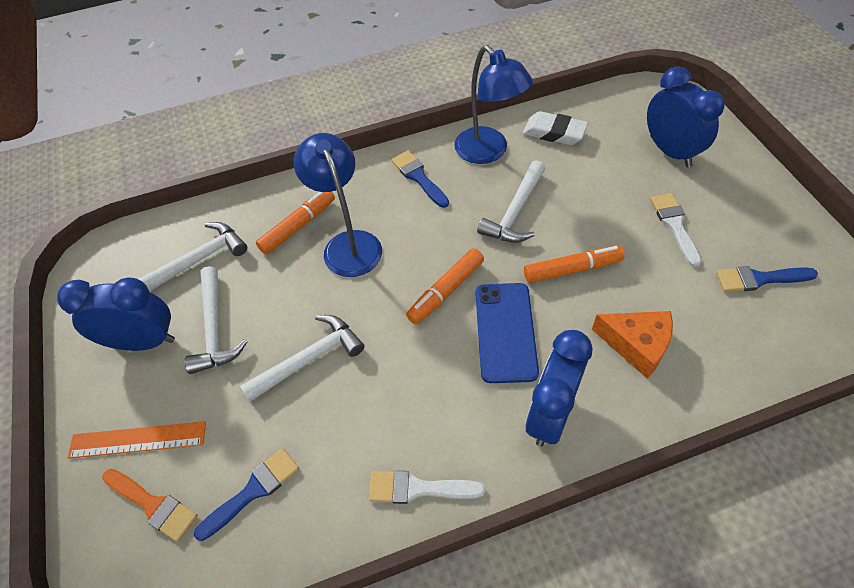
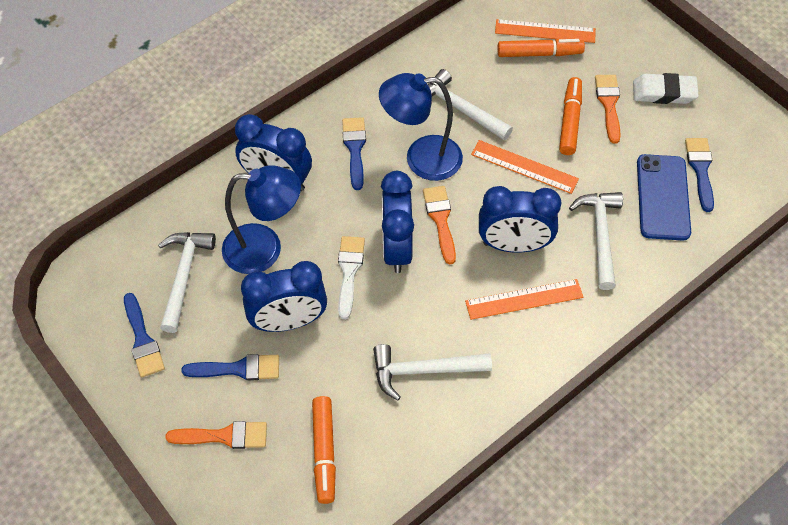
blue brush: [194,448,299,541] [391,151,449,208] [716,266,818,292] = 3 -> [124,293,165,378] [181,354,279,381] [342,117,366,190] [685,138,714,212] = 4
blue clock: [57,277,175,351] [525,330,593,447] [647,67,725,167] = 3 -> [235,114,312,191] [241,261,327,332] [381,171,414,273] [479,186,561,253] = 4
orange brush: [102,469,198,542] = 1 -> [165,421,267,449] [423,186,456,265] [595,75,621,144] = 3
orange cheese: [592,311,673,378] = 1 -> none = 0
orange ruler: [67,421,206,459] = 1 -> [465,279,583,320] [471,140,579,194] [495,19,596,43] = 3
white brush: [369,471,485,504] [651,193,702,267] = 2 -> [338,236,365,319] = 1

